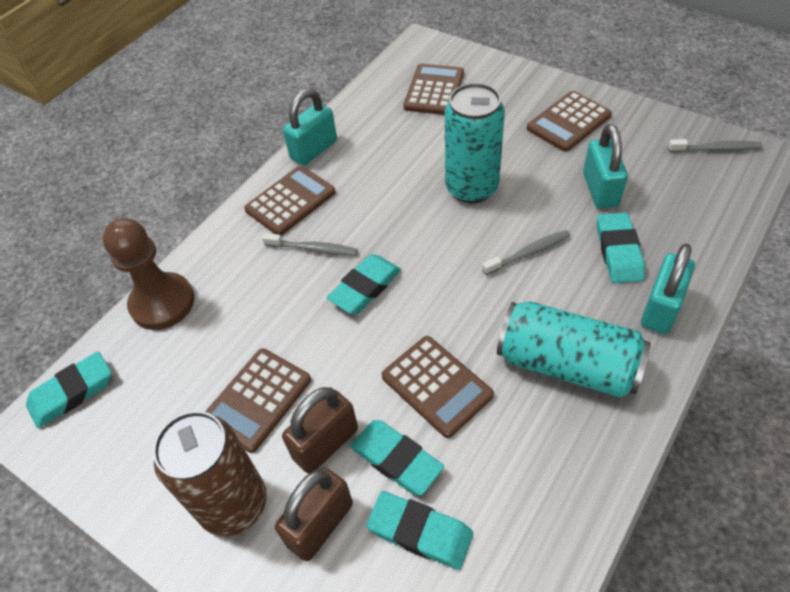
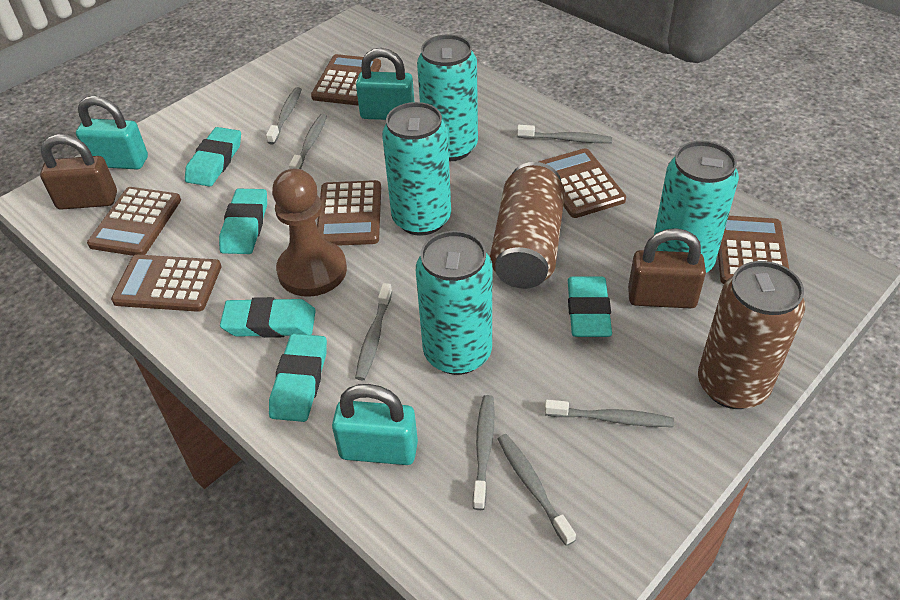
brown calculator: [205,348,311,453] [244,166,336,236] [382,336,494,438] [403,64,464,115] [527,91,612,152] = 5 -> [87,187,181,256] [111,255,221,312] [311,54,381,105] [317,180,381,246] [539,148,626,218] [718,216,789,284] = 6
brown can: [153,411,267,537] = 1 -> [490,162,565,289] [698,261,805,409] = 2
grey toothbrush: [262,233,358,256] [482,230,570,275] [668,139,763,152] = 3 -> [266,87,302,145] [289,114,327,169] [355,283,392,380] [473,395,495,510] [498,434,576,546] [517,125,612,143] [545,400,674,427] = 7
turquoise can: [445,83,505,203] [497,301,651,398] = 2 -> [382,102,451,236] [416,231,492,375] [417,34,478,161] [654,141,739,273] = 4

